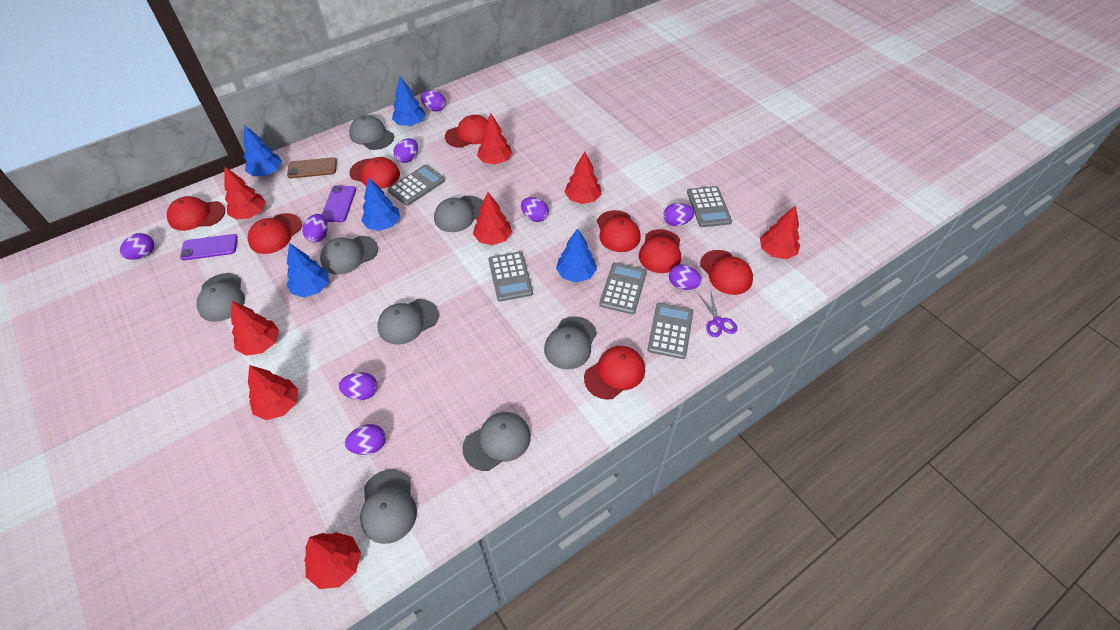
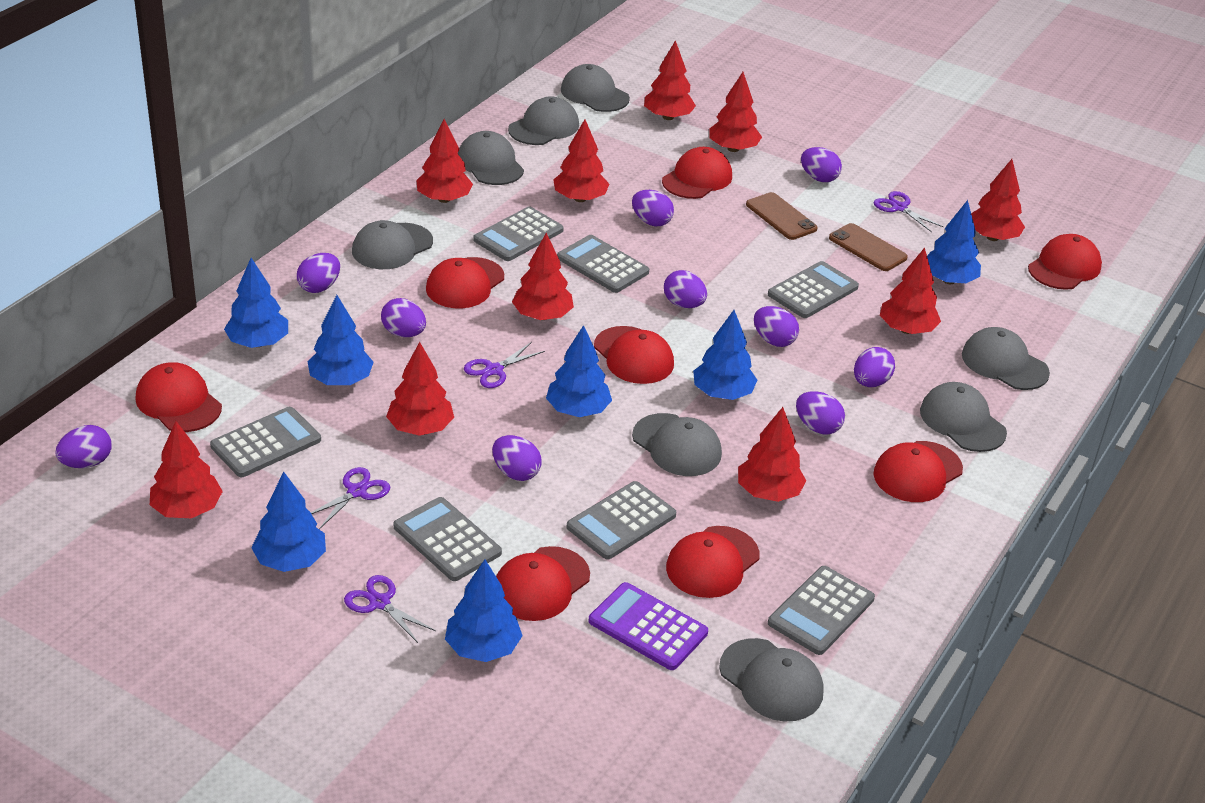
blue tree: [244,125,282,176] [286,243,329,298] [361,178,400,231] [392,76,426,126] [556,228,597,283] = 5 -> [224,258,288,348] [251,472,326,572] [308,295,374,385] [445,560,523,662] [546,325,612,417] [693,310,757,400] [927,200,981,284] = 7
brown phone: [287,157,337,178] = 1 -> [746,192,818,240] [829,223,908,271] = 2
grey calculator: [387,165,445,206] [488,252,533,301] [599,262,647,314] [647,303,693,359] [687,186,732,227] = 5 -> [210,407,321,477] [394,497,502,581] [473,206,564,261] [557,235,649,293] [567,481,676,560] [768,261,859,318] [768,566,875,655] = 7
purple calculator: none = 0 -> [588,582,708,670] = 1
purple egg: [120,233,154,260] [302,214,328,242] [339,372,377,400] [345,424,386,455] [394,138,418,163] [421,90,446,112] [521,197,549,222] [663,203,694,226] [669,264,702,290] = 9 -> [55,425,112,468] [297,253,340,293] [381,298,426,337] [492,435,542,481] [632,190,674,226] [664,270,707,308] [754,306,799,347] [796,391,845,435] [801,147,842,182] [854,347,895,387] = 10
purple phone: [180,234,238,260] [322,185,356,222] = 2 -> none = 0
purple scissors: [698,293,737,337] = 1 -> [311,467,390,529] [344,575,436,643] [464,342,545,388] [874,191,943,232] = 4
red tree: [225,167,266,220] [231,301,279,356] [248,365,298,420] [304,532,361,589] [473,192,512,245] [477,113,512,164] [565,151,602,204] [760,205,800,259] = 8 -> [150,421,223,518] [386,342,454,436] [416,119,473,203] [512,233,574,320] [553,119,609,202] [644,40,696,120] [709,72,762,152] [738,407,806,502] [880,248,941,334] [971,159,1025,241] = 10

